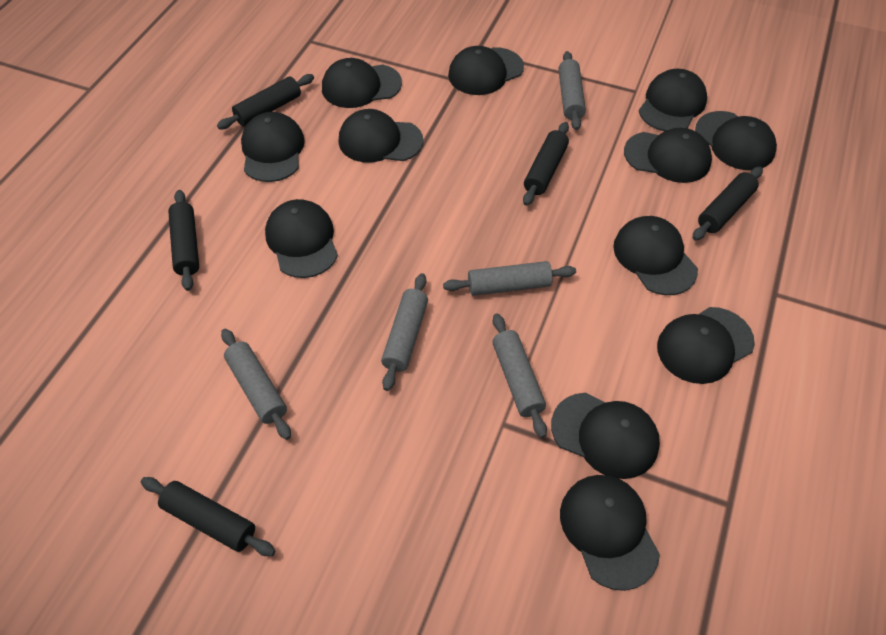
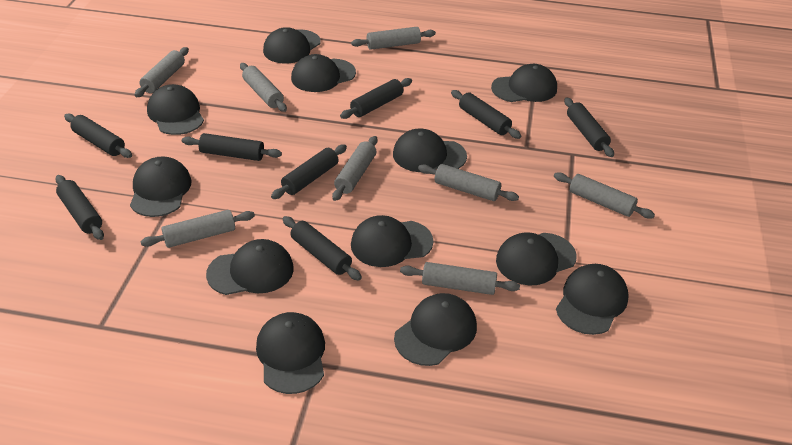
black rolling pin: [141,477,275,556] [168,190,199,291] [217,74,314,129] [523,122,569,206] [692,166,763,241] = 5 -> [55,175,104,240] [64,114,132,158] [182,133,282,161] [271,144,347,199] [282,216,362,281] [340,78,412,119] [451,90,521,139] [564,97,614,157] = 8
grey rolling pin: [221,329,291,440] [381,273,428,391] [443,261,576,296] [492,313,547,438] [558,51,586,130] = 5 -> [135,47,189,97] [140,210,255,248] [240,63,287,112] [332,136,378,201] [351,27,436,50] [400,262,520,295] [418,164,519,201] [554,172,655,219] = 8

